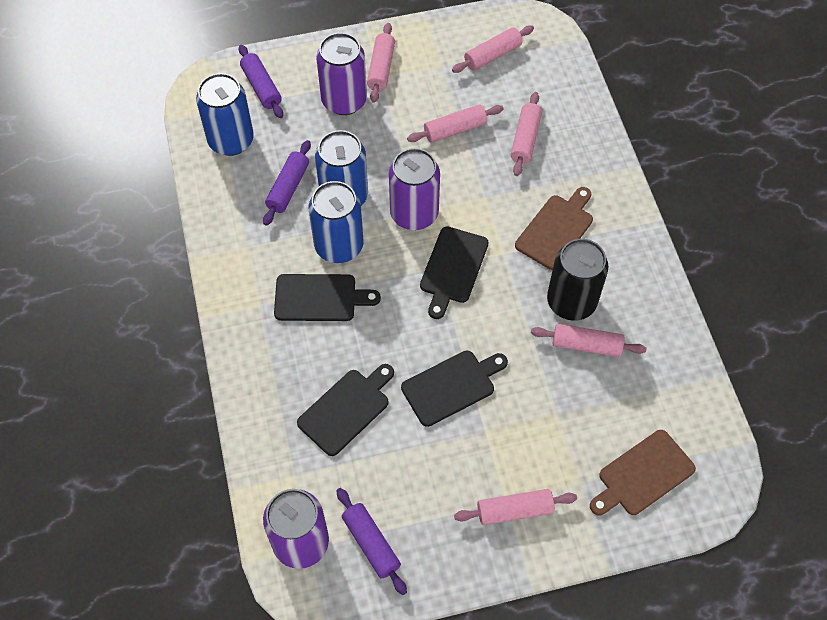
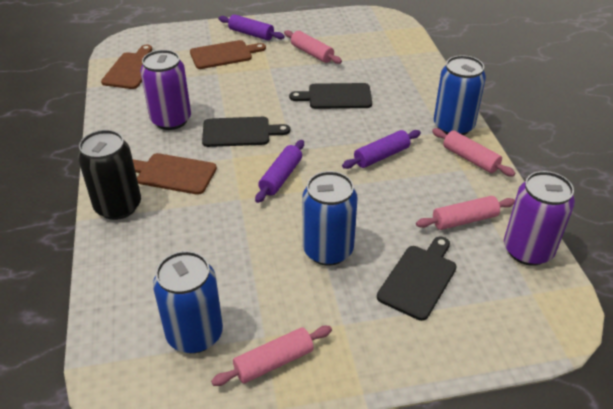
black cutting board: [274,274,381,321] [297,364,394,456] [401,351,508,427] [420,226,489,319] = 4 -> [202,117,290,147] [289,83,372,109] [377,237,457,321] = 3
brown cutting board: [515,187,593,270] [590,430,696,515] = 2 -> [101,45,153,89] [133,153,217,195] [190,40,266,69] = 3
pink rolling pin: [367,23,395,103] [407,105,504,143] [452,25,534,73] [454,489,577,525] [511,92,542,176] [531,324,647,357] = 6 -> [211,326,332,386] [284,30,342,64] [416,196,515,230] [432,128,515,176] = 4
purple can: [263,489,329,569] [316,33,367,115] [389,148,440,230] = 3 -> [140,50,191,130] [504,171,575,266] = 2

